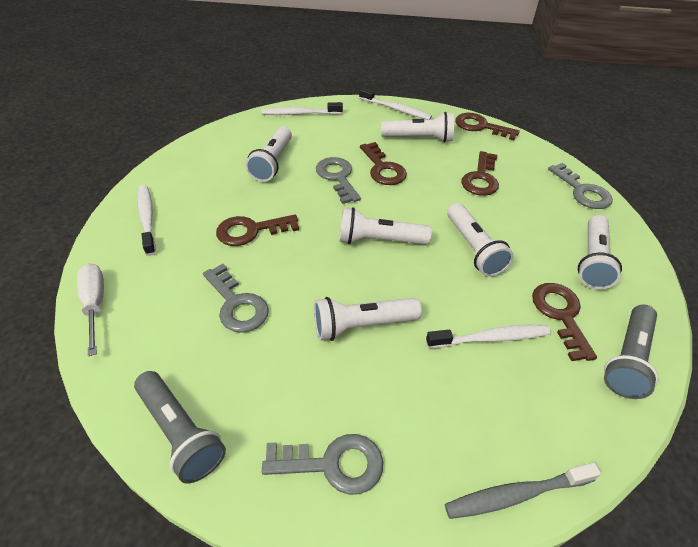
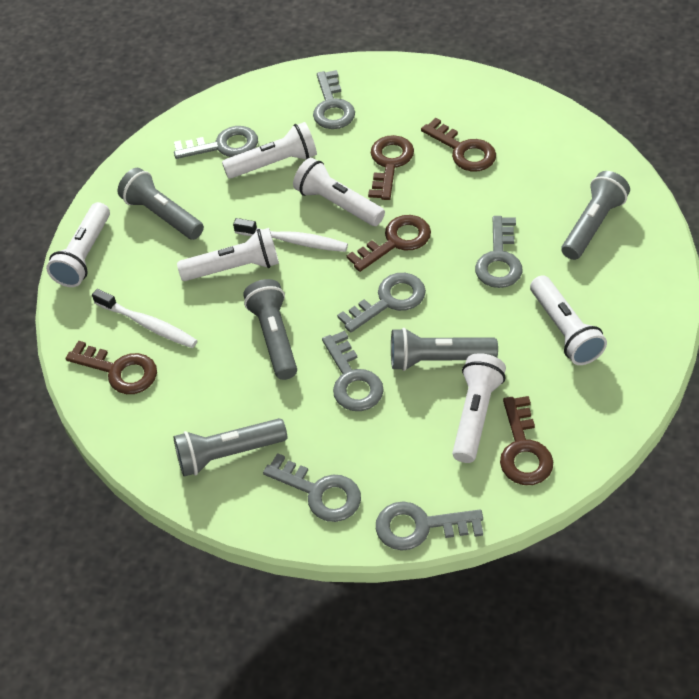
grey flashlight: [134,371,226,483] [604,305,659,399] = 2 -> [117,168,204,240] [174,418,287,476] [243,279,297,380] [391,328,498,371] [561,171,630,260] = 5
grey key: [203,264,269,333] [262,434,383,495] [316,157,361,204] [548,163,613,209] = 4 -> [174,126,258,159] [263,453,361,522] [313,70,355,129] [322,331,384,411] [337,273,426,333] [376,501,483,551] [475,216,522,288] = 7
grey toothbrush: [445,463,601,519] = 1 -> none = 0
white screwdriver: [77,263,104,356] = 1 -> none = 0
white toothbrush: [138,185,156,256] [262,102,343,115] [359,88,432,120] [426,325,551,348] = 4 -> [92,289,198,348] [233,218,348,252] = 2

